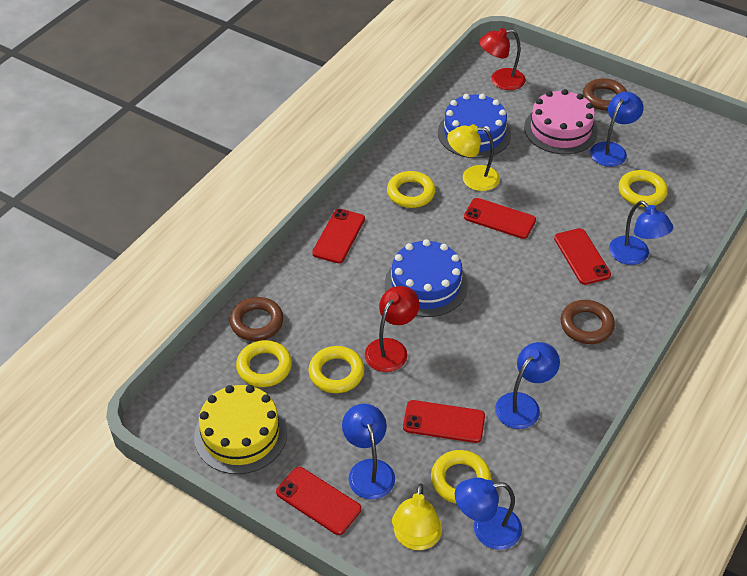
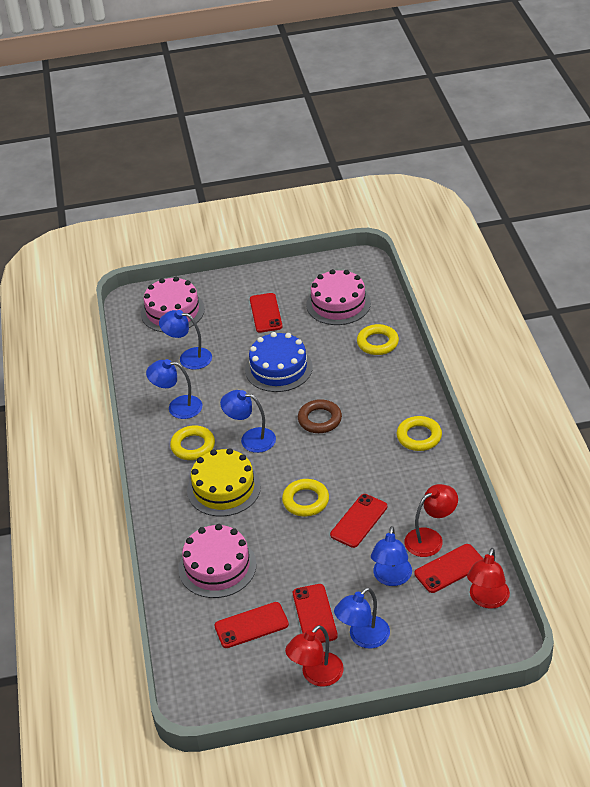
blue cake: [385,239,468,317] [438,94,511,158] = 2 -> [245,332,313,392] = 1
brown ring: [230,297,284,341] [561,300,615,344] [583,78,627,111] = 3 -> [298,399,342,433] = 1
pink cake: [524,89,598,154] = 1 -> [141,277,205,332] [178,524,257,598] [306,269,371,325] = 3
red lamp: [365,286,420,372] [479,28,526,90] = 2 -> [285,625,344,687] [405,484,458,557] [467,548,510,609] = 3
yellow lamp: [392,484,442,550] [447,124,500,191] = 2 -> none = 0
yellow ring: [236,340,292,387] [308,346,364,393] [387,171,435,208] [431,450,491,504] [619,170,668,207] = 5 -> [170,426,215,460] [282,479,329,517] [357,324,399,355] [397,416,442,451] = 4

